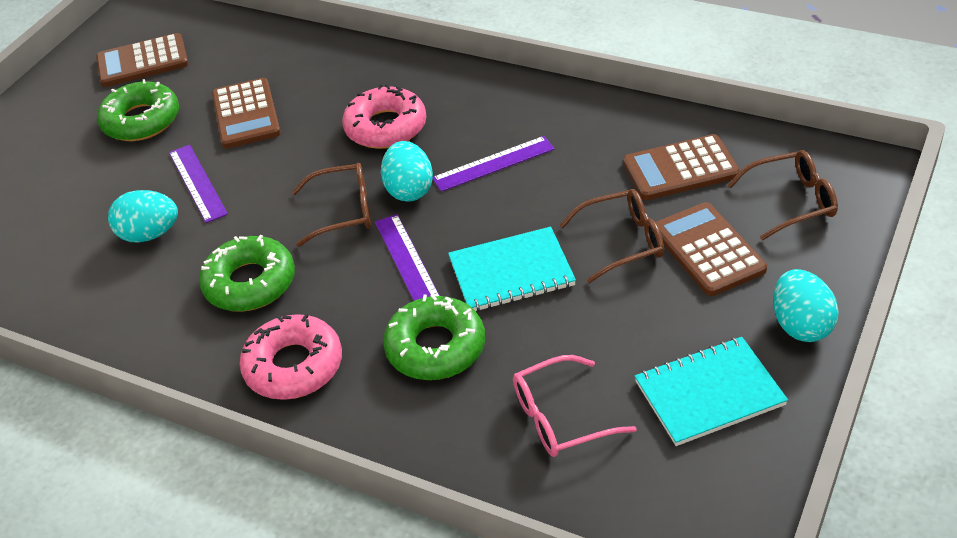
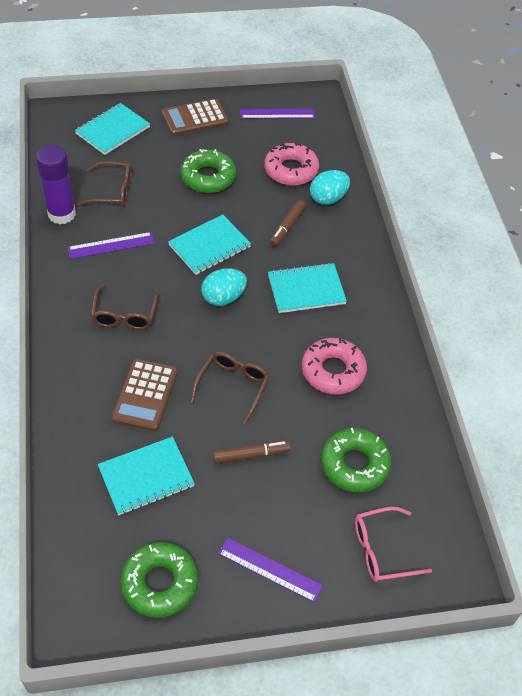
brown calculator: [96,33,189,87] [212,78,281,149] [623,134,740,200] [655,202,767,296] = 4 -> [111,359,177,431] [162,99,229,136] = 2
brown marker: none = 0 -> [213,441,290,464] [269,200,306,247] = 2
purple glue stick: none = 0 -> [36,145,76,224] = 1
turquoise egg: [108,190,178,243] [381,141,433,202] [773,269,839,342] = 3 -> [201,268,247,306] [310,170,350,205] = 2
turquoise notebook: [448,227,576,312] [635,337,788,446] = 2 -> [75,103,150,155] [98,436,195,515] [168,215,251,275] [268,263,347,313] = 4

